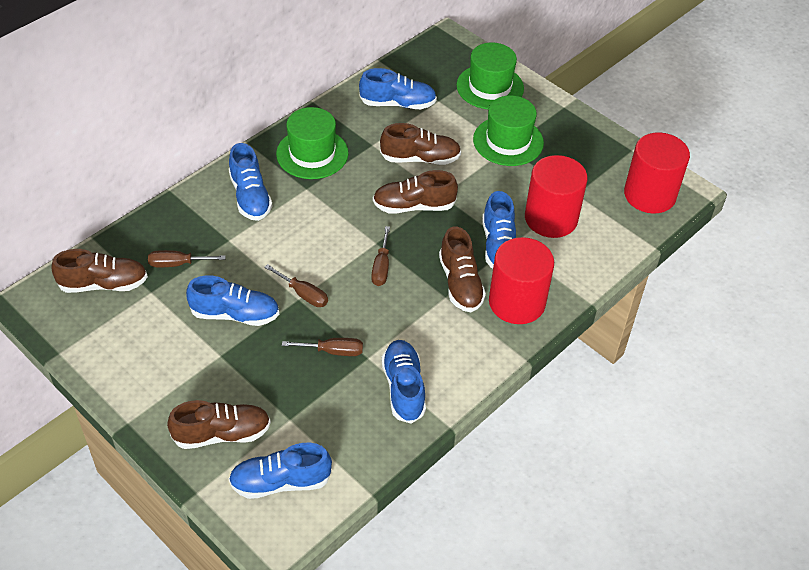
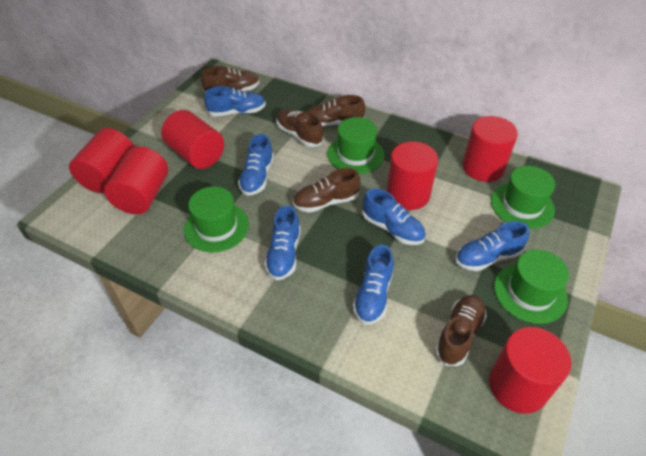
brown screwdriver: [148,250,226,267] [264,264,328,307] [282,338,363,356] [371,226,390,286] = 4 -> none = 0
green hat: [276,107,348,179] [456,43,524,109] [473,95,544,166] = 3 -> [184,186,249,252] [327,117,384,174] [491,166,555,229] [494,250,569,324] = 4
red cylinder: [489,237,554,324] [525,155,588,238] [624,132,690,214] = 3 -> [69,128,135,193] [104,146,168,214] [161,110,224,169] [387,141,438,210] [462,116,518,182] [489,327,571,414] = 6

